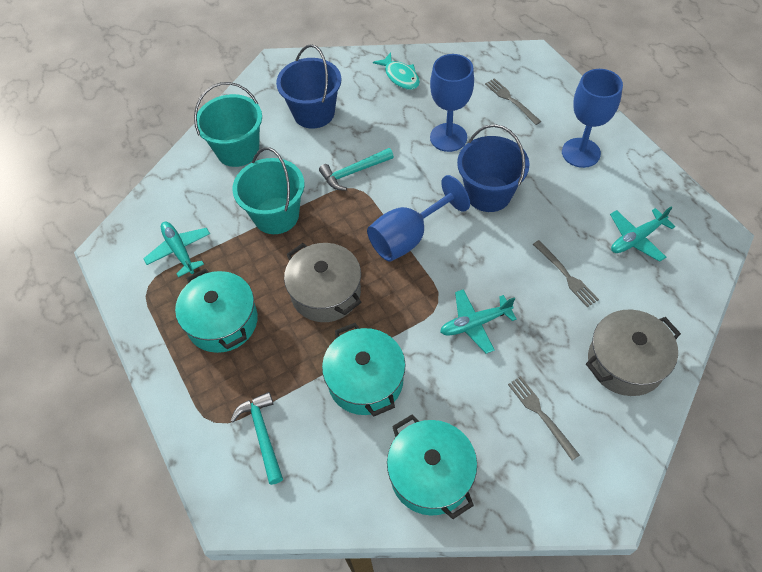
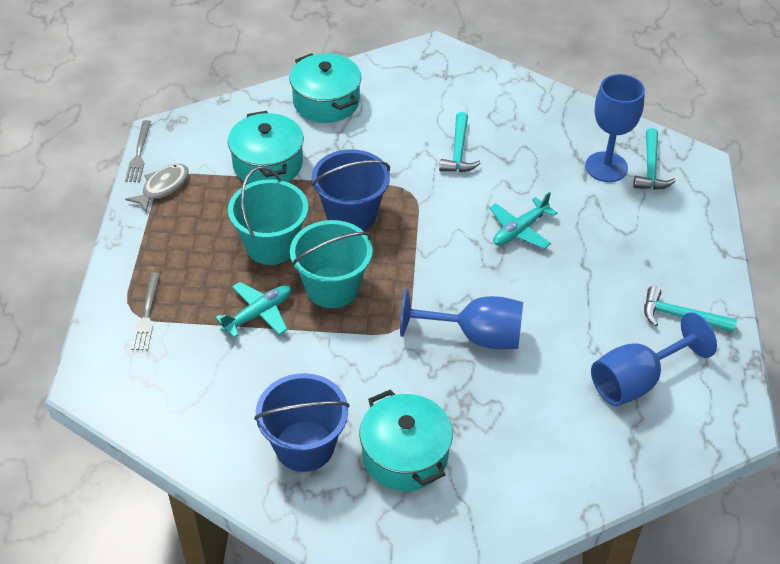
grey fish: none = 0 -> [125,164,189,212] = 1
grey fork: [485,78,541,125] [508,376,580,460] [533,240,599,307] = 3 -> [125,120,151,182] [131,273,160,350] = 2
grey pot: [284,243,361,322] [586,309,681,396] = 2 -> none = 0
turquoise fish: [373,52,420,90] = 1 -> none = 0
turquoise hammer: [230,392,283,485] [319,148,394,191] = 2 -> [439,112,481,172] [633,128,676,190] [644,286,737,333] = 3
turquoise plane: [143,222,210,277] [440,289,517,354] [610,207,675,262] = 3 -> [215,282,291,338] [489,192,557,249] = 2

